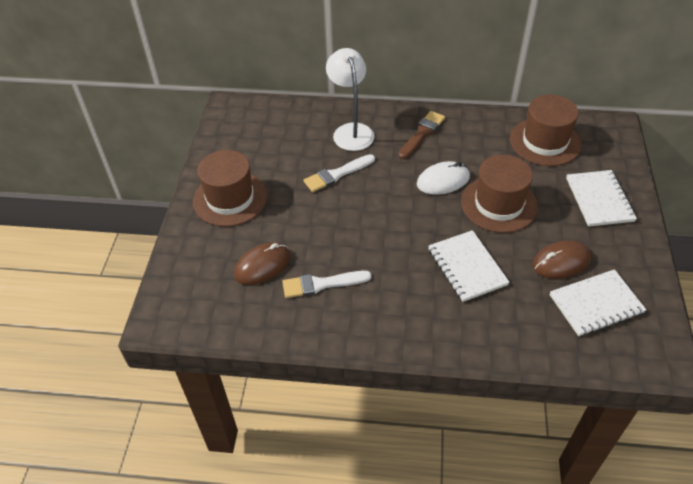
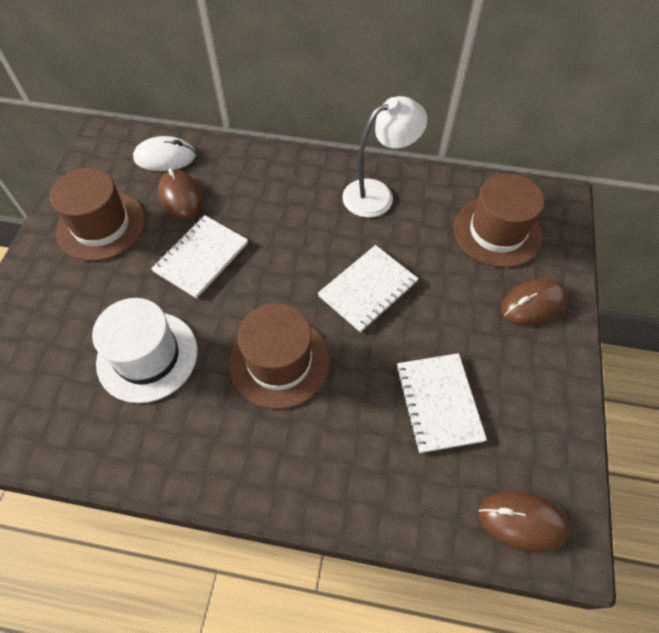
brown brush: [399,111,445,159] = 1 -> none = 0
brown mouse: [234,242,290,285] [533,240,591,279] = 2 -> [158,169,203,220] [478,491,571,553] [501,278,568,326] = 3
white brush: [282,271,372,298] [304,154,375,192] = 2 -> none = 0
white hat: none = 0 -> [92,298,198,403] = 1

